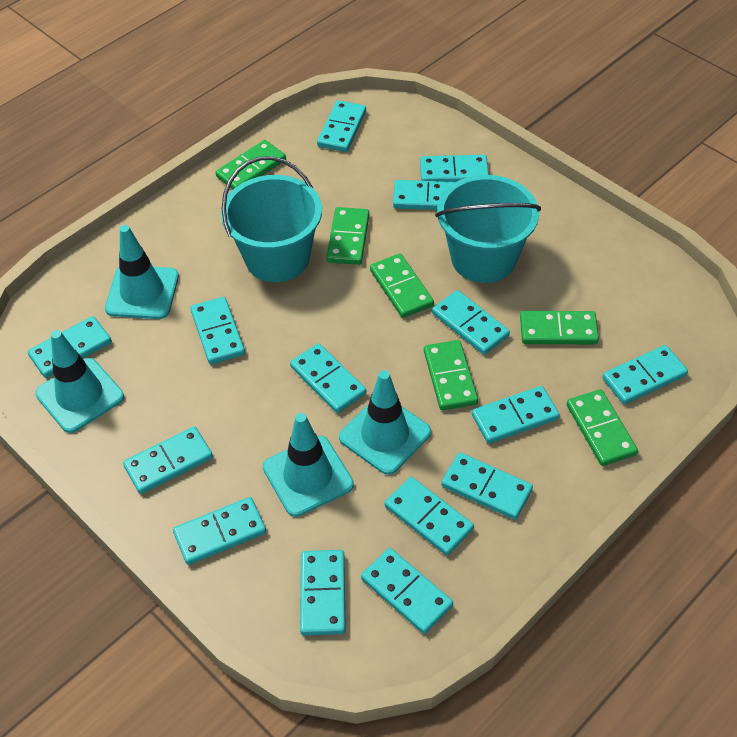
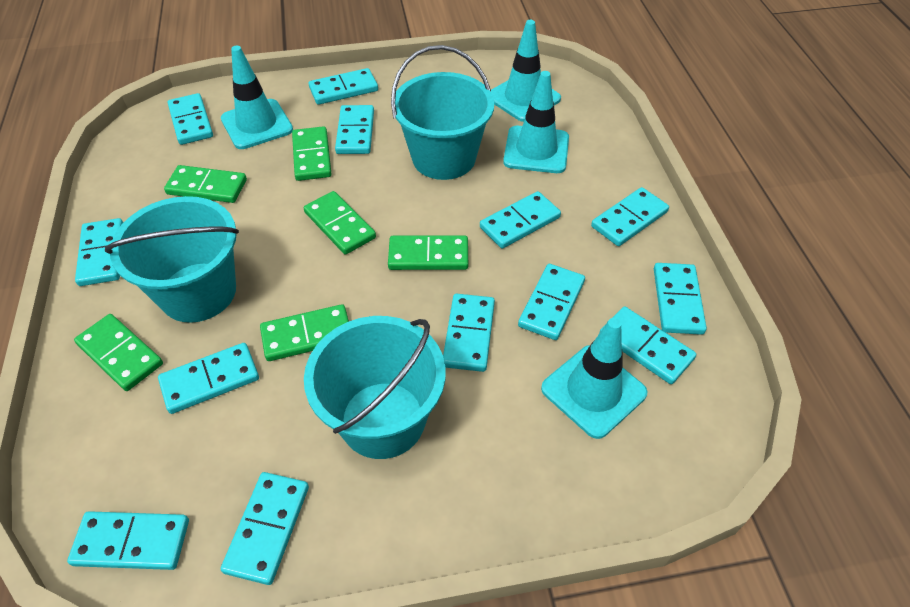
turquoise bucket: [221,156,322,282] [435,175,541,283] = 2 -> [105,196,239,323] [304,316,446,459] [391,45,494,180] = 3
turquoise domino: [28,316,112,378] [123,426,213,494] [173,497,266,565] [190,297,245,364] [290,343,366,413] [300,550,346,635] [317,100,366,152] [361,548,453,634] [385,477,474,556] [393,180,455,210] [420,155,489,182] [432,290,510,355] [441,452,533,520] [472,386,560,444] [602,345,688,404] = 15 -> [67,511,189,570] [75,218,123,286] [158,343,259,414] [168,93,213,145] [221,472,309,585] [309,68,378,105] [335,105,374,154] [443,294,495,372] [480,191,561,249] [518,264,585,340] [591,187,669,246] [600,306,696,384] [654,263,707,335] = 13

